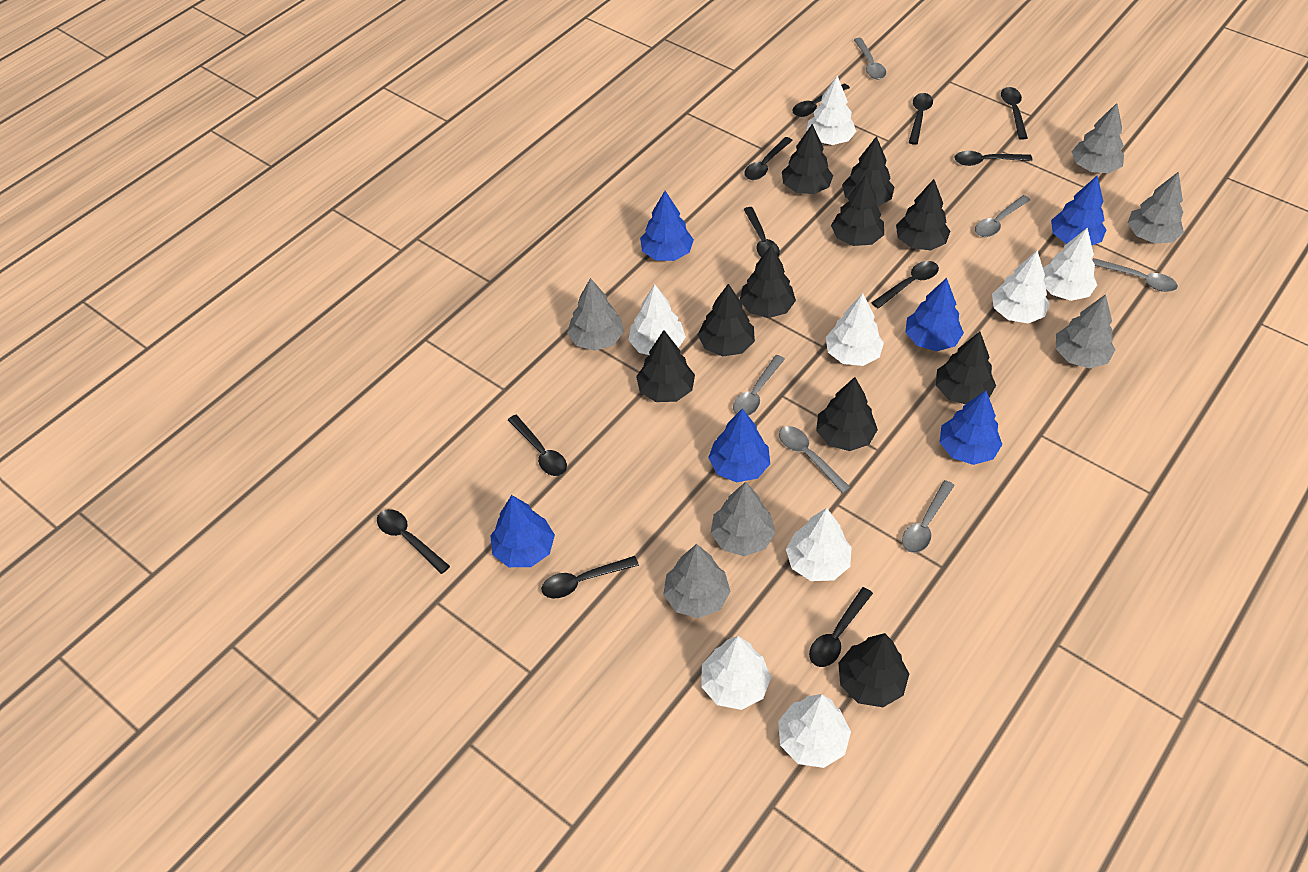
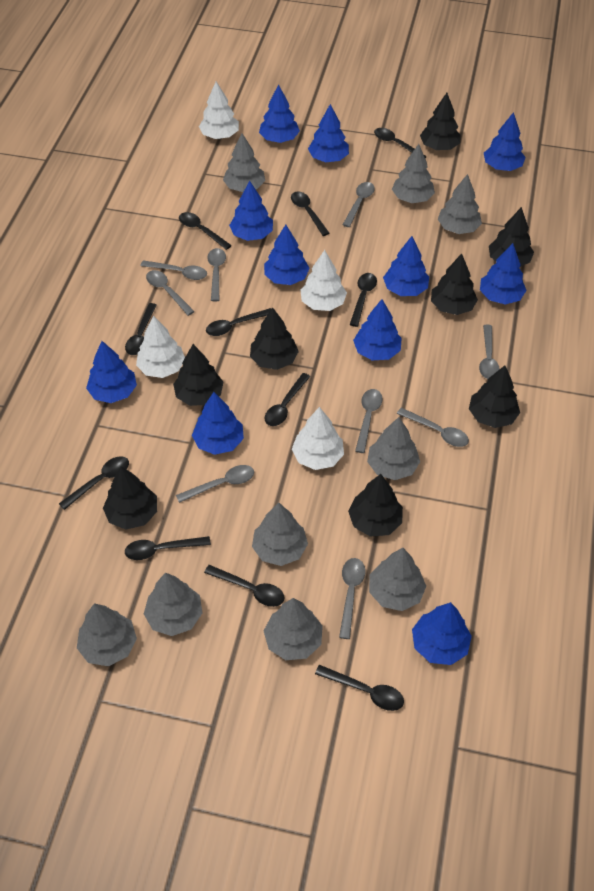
black tree: [636,330,695,402] [698,284,755,357] [740,246,796,318] [782,124,833,194] [816,377,878,451] [831,175,884,246] [838,633,909,707] [842,136,894,207] [896,179,950,250] [936,332,996,404] = 10 -> [103,466,157,530] [173,344,223,406] [250,308,299,370] [348,474,403,537] [420,93,461,150] [431,253,478,315] [469,365,520,428] [489,207,534,267] = 8
blue tree: [490,495,555,567] [640,191,694,261] [708,409,770,483] [905,278,964,351] [939,390,1002,465] [1051,176,1106,245] = 6 -> [86,341,137,403] [192,392,244,455] [229,180,273,241] [259,84,300,143] [264,225,310,285] [308,104,349,162] [353,299,402,360] [383,236,429,296] [412,602,472,665] [480,243,527,305] [484,112,526,171] = 11
grey spoon: [733,355,785,416] [779,426,851,493] [854,38,886,79] [902,480,955,553] [975,195,1030,237] [1092,258,1178,292] = 6 -> [140,260,207,280] [146,270,195,316] [176,465,254,503] [207,248,226,301] [339,558,365,639] [343,182,375,227] [355,389,383,453] [397,408,469,447] [479,325,500,379] = 9
grey tree: [567,278,624,351] [663,544,731,618] [711,482,776,556] [1056,294,1115,368] [1072,103,1124,173] [1128,172,1184,244] = 6 -> [77,603,137,666] [144,573,202,636] [223,133,265,192] [252,503,308,566] [264,598,323,660] [367,417,420,480] [369,548,426,611] [392,144,435,203] [438,174,482,234] = 9
white tree: [629,284,686,355] [701,636,771,710] [778,694,851,768] [786,508,852,581] [806,76,856,145] [826,293,884,366] [992,250,1050,324] [1043,228,1097,301] = 8 -> [136,316,185,378] [199,81,239,139] [292,407,344,470] [300,250,347,311] = 4

